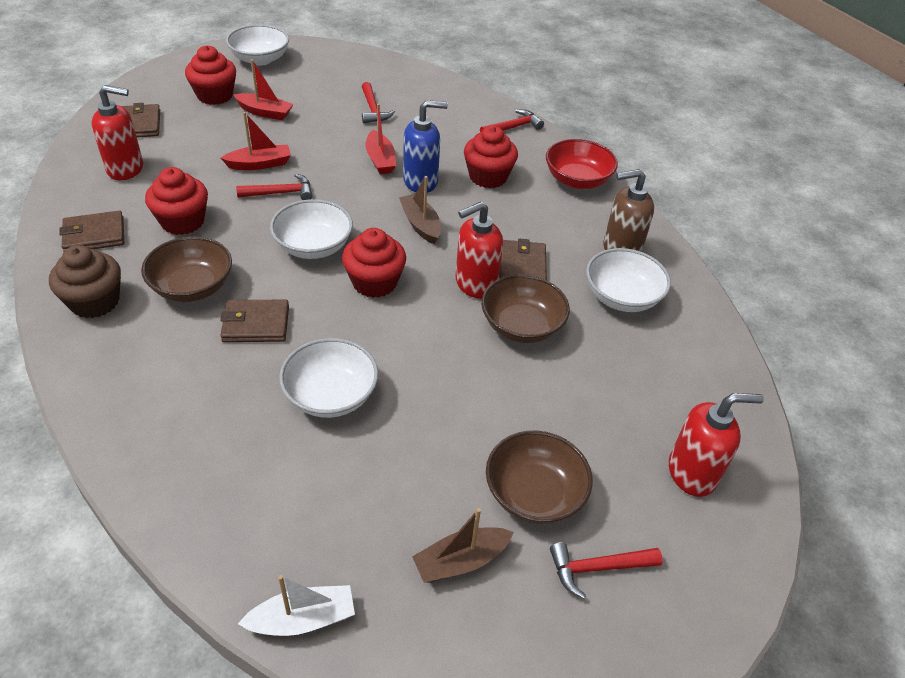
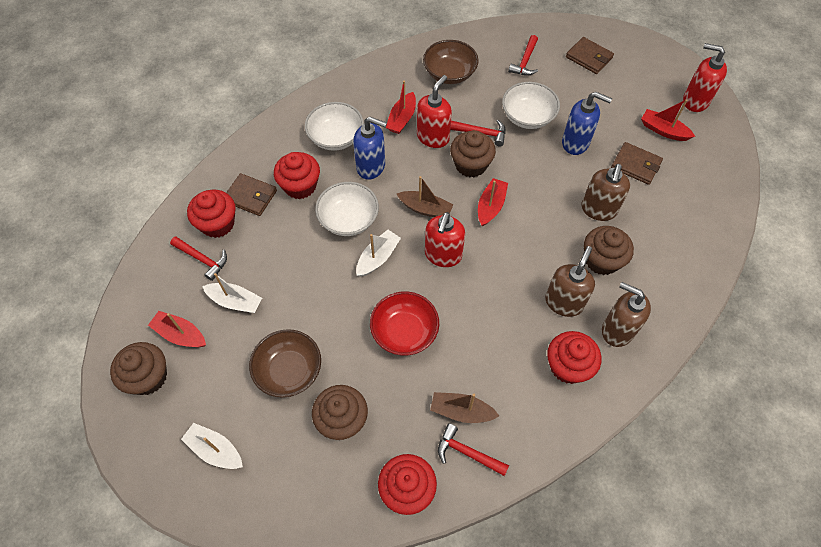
blue soap dispenser: [403,100,448,193] = 1 -> [353,117,387,180] [562,92,612,155] = 2
brown bowl: [141,236,232,302] [481,275,570,343] [486,430,592,524] = 3 -> [249,329,321,398] [423,40,479,84] = 2
brown cupcake: [49,245,121,318] = 1 -> [110,342,167,395] [312,385,368,440] [450,130,496,177] [584,226,634,275] = 4
brown soap dispenser: [603,169,654,252] = 1 -> [545,246,595,317] [581,164,630,221] [602,282,651,347] = 3
brown wallet: [59,211,124,252] [122,103,160,138] [220,300,289,342] [499,239,547,280] = 4 -> [226,173,277,216] [566,37,614,74] [611,142,663,185] = 3
red boat: [221,112,291,170] [234,59,294,120] [365,104,396,174] = 3 -> [148,311,206,347] [386,81,416,134] [478,178,508,227] [641,99,695,141] = 4
white boat: [238,575,355,636] = 1 -> [181,423,243,469] [202,273,262,313] [356,230,401,277] = 3
white bowl: [226,24,289,66] [270,199,353,259] [279,338,378,418] [586,248,671,312] = 4 -> [305,102,364,151] [315,182,379,236] [502,82,560,129] = 3

